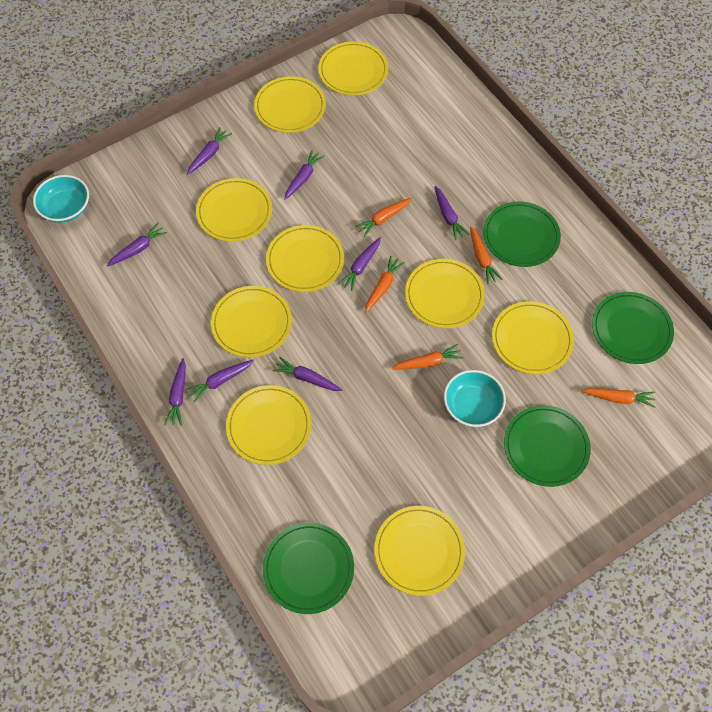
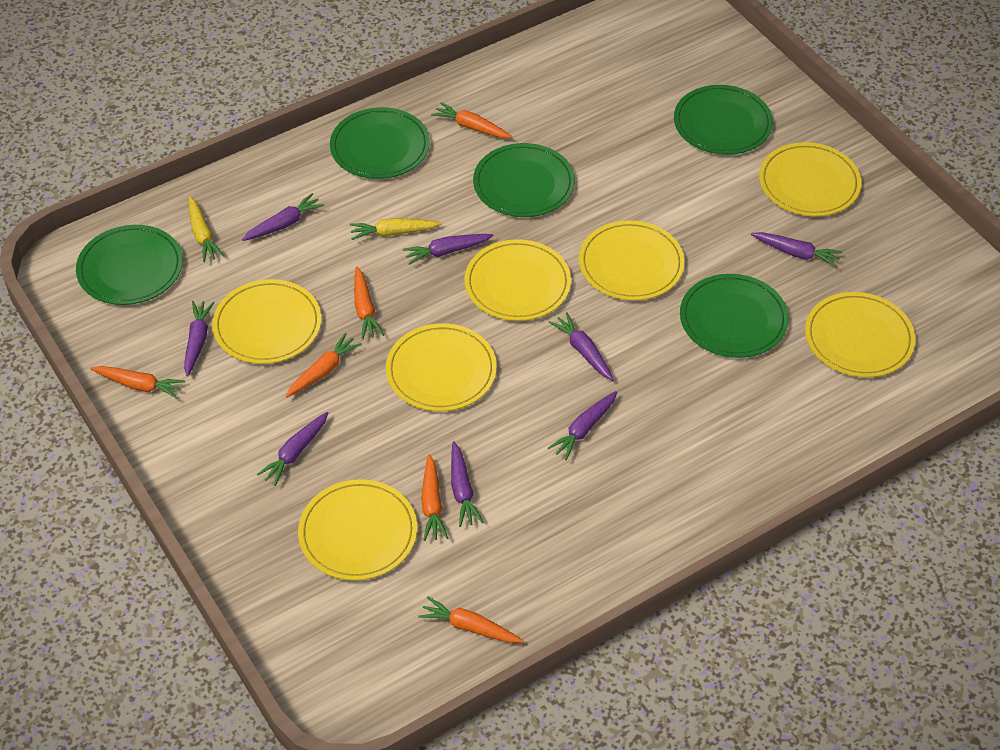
green plate: [263,523,354,614] [483,201,561,267] [504,405,591,487] [592,292,674,364] = 4 -> [76,225,183,305] [330,107,430,179] [473,143,575,217] [674,85,773,155] [680,274,789,358] = 5
orange carrot: [355,198,412,237] [365,256,405,312] [392,344,463,369] [470,226,503,284] [581,388,655,408] = 5 -> [91,366,185,399] [285,333,362,398] [354,267,384,339] [418,597,524,643] [421,454,448,541] [431,102,512,138] = 6
turquoise bowl: [33,175,89,223] [444,370,506,427] = 2 -> none = 0
yellow carrot: none = 0 -> [189,196,225,262] [350,218,442,240] = 2
yellow plate: [196,178,272,242] [211,286,292,358] [226,385,311,465] [254,76,326,133] [266,225,344,292] [318,41,388,95] [375,506,465,596] [405,259,485,328] [492,301,574,374] = 9 -> [212,279,321,364] [298,479,417,581] [386,323,497,411] [464,239,571,321] [579,220,685,301] [759,142,862,216] [805,292,916,378] = 7

